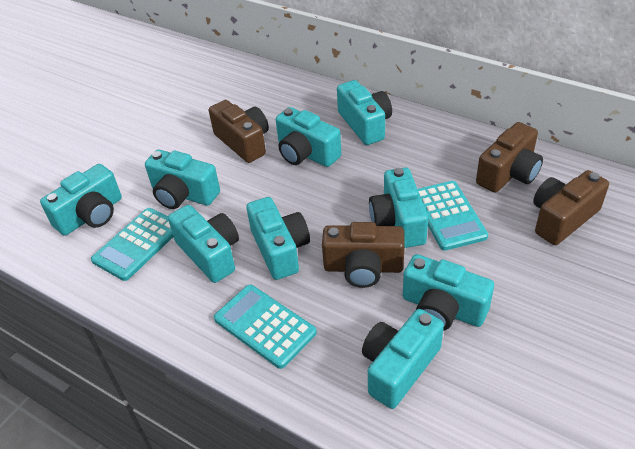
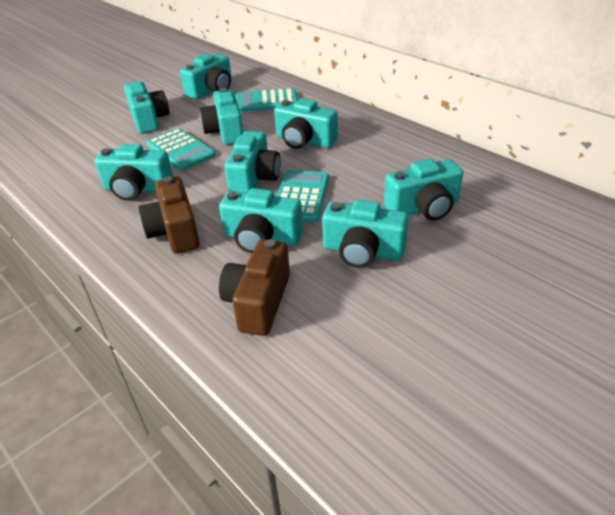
brown camera: [209,100,269,163] [322,222,405,288] [476,122,543,193] [533,170,609,245] = 4 -> [138,176,200,254] [219,239,290,336] = 2

